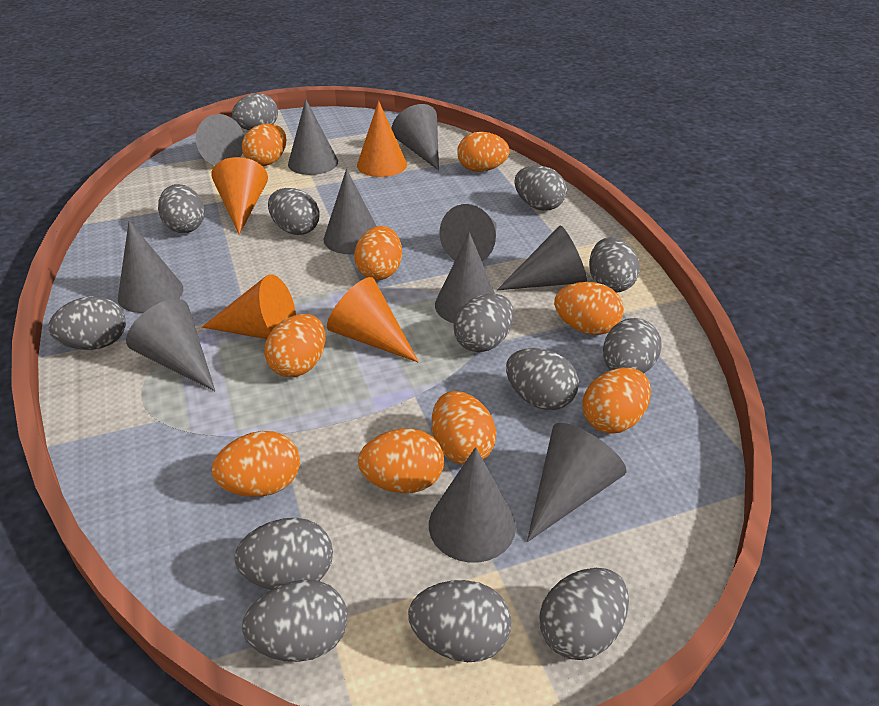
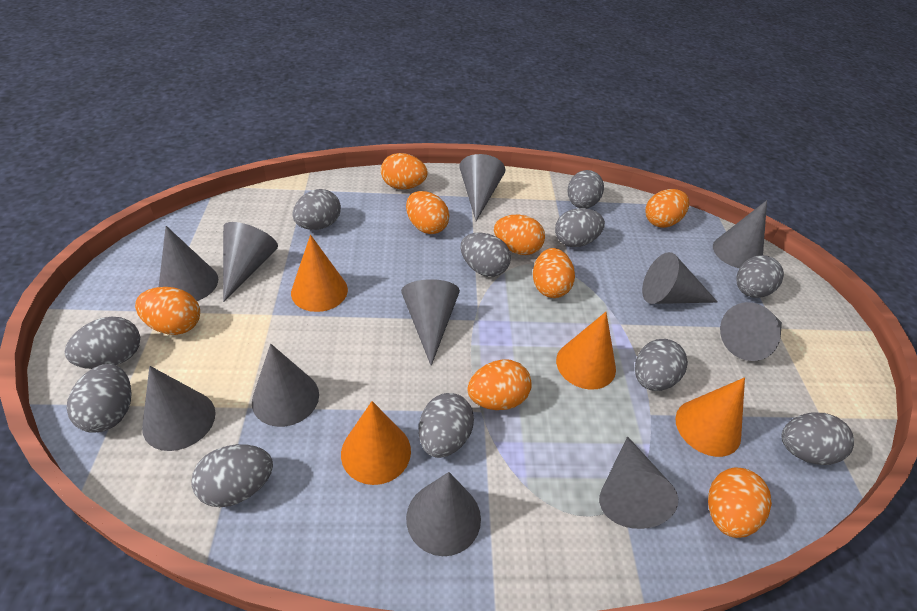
grey egg: [48,296,126,350] [158,184,204,233] [232,93,278,130] [234,518,333,590] [242,580,347,662] [268,188,319,235] [408,580,511,662] [453,294,514,352] [506,348,579,410] [514,166,567,211] [540,568,629,660] [589,237,640,293] [603,318,662,373] = 13 -> [65,317,140,369] [67,364,132,433] [191,444,273,507] [292,189,341,230] [419,393,474,458] [460,232,511,277] [555,208,605,247] [568,170,604,208] [635,339,688,391] [736,255,784,298] [782,413,854,465] = 11
orange egg: [212,431,300,497] [242,123,287,166] [264,314,325,377] [354,226,402,280] [358,429,444,493] [432,391,496,465] [457,132,510,172] [554,282,624,335] [582,368,651,434] = 9 -> [135,287,200,335] [381,153,428,189] [406,191,450,234] [467,359,532,410] [494,215,545,255] [533,248,575,298] [645,189,689,228] [708,467,772,538] = 8

